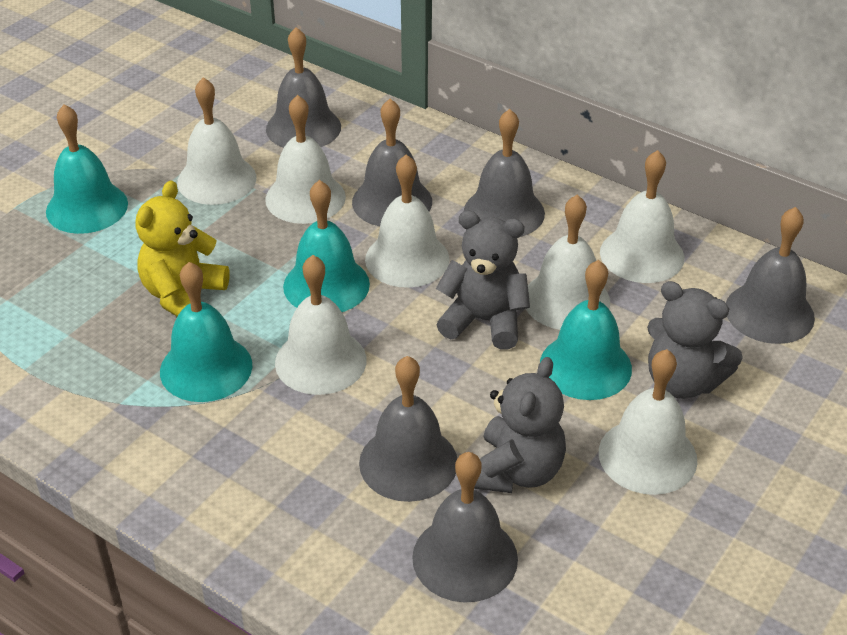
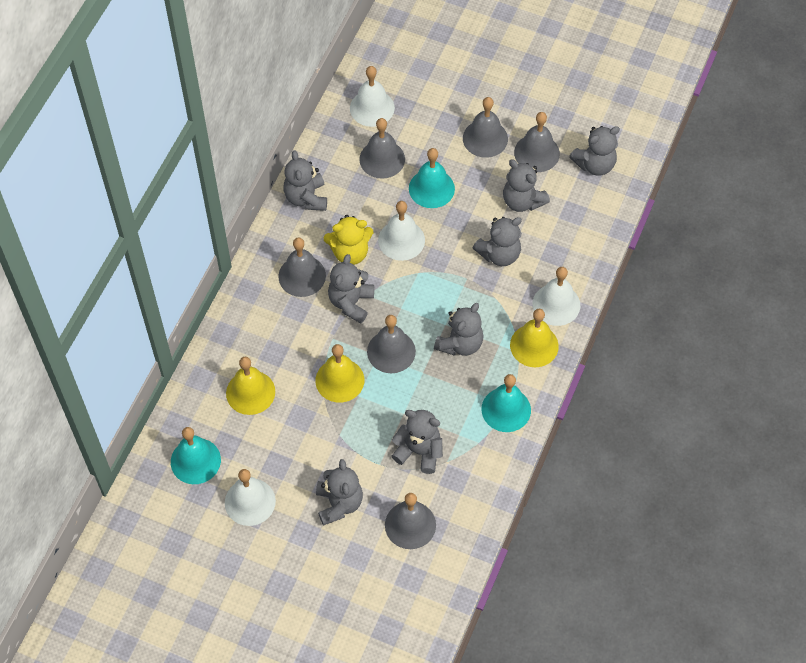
grey teddy bear: [436,210,530,350] [474,357,566,493] [647,281,743,399] = 3 -> [283,151,327,211] [316,459,363,526] [328,254,374,323] [391,410,443,474] [434,303,484,356] [473,217,522,266] [503,159,550,212] [569,126,620,176] = 8
turquoise bell: [46,104,128,234] [160,262,252,402] [283,180,370,312] [540,260,632,400] = 4 -> [171,427,221,484] [409,148,455,208] [482,374,531,432] = 3
white bell: [177,77,256,205] [265,95,346,224] [275,255,367,395] [365,154,450,288] [526,195,610,330] [599,349,697,495] [600,150,684,283] = 7 -> [225,469,276,526] [350,66,395,127] [378,201,425,261] [533,267,580,326] = 4
yellow bell: none = 0 -> [226,357,275,415] [315,344,364,403] [510,309,559,367] = 3

